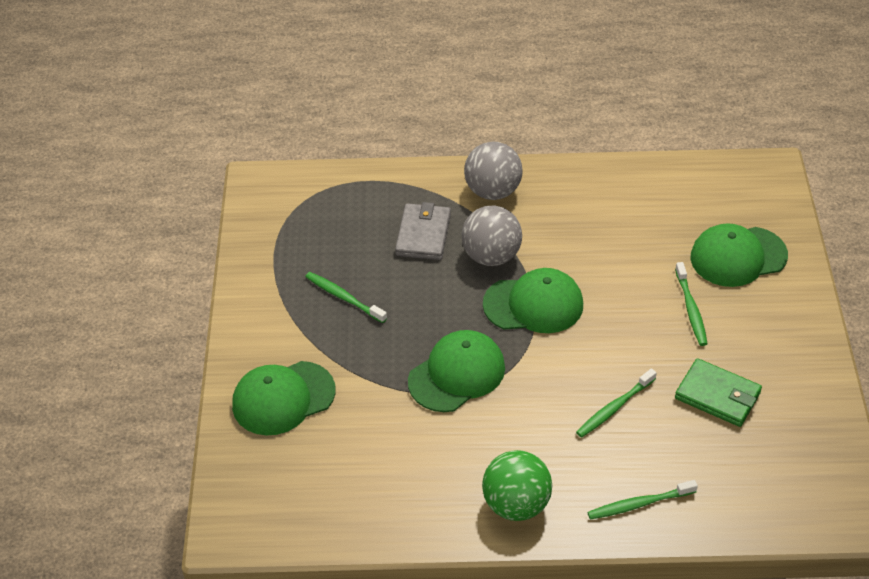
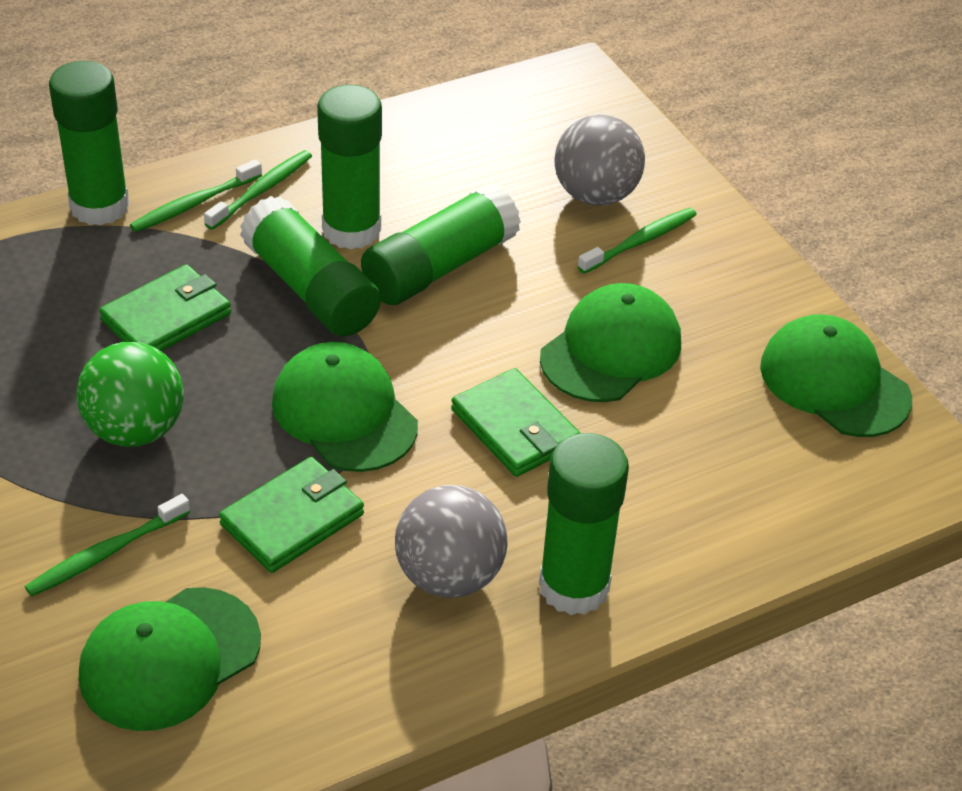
green glue stick: none = 0 -> [49,61,129,226] [240,196,381,336] [317,85,382,250] [361,183,521,305] [539,433,629,615] = 5
green wallet: [675,358,762,427] = 1 -> [99,264,231,351] [219,457,364,573] [451,368,580,477] = 3
grey wallet: [395,202,451,260] = 1 -> none = 0

